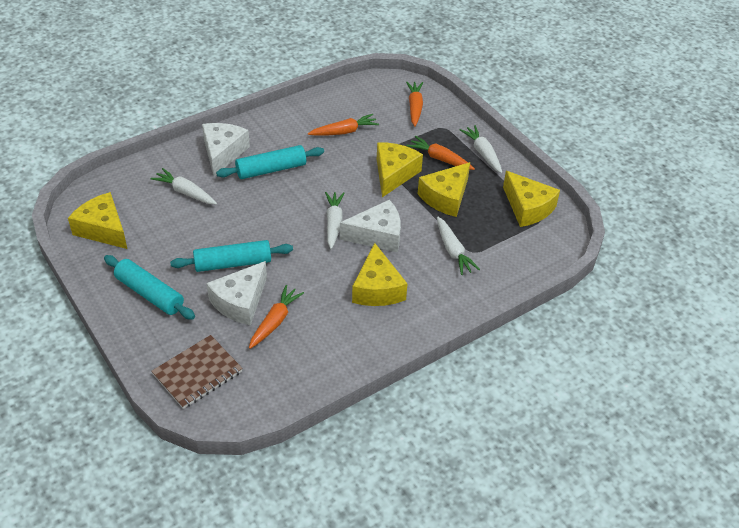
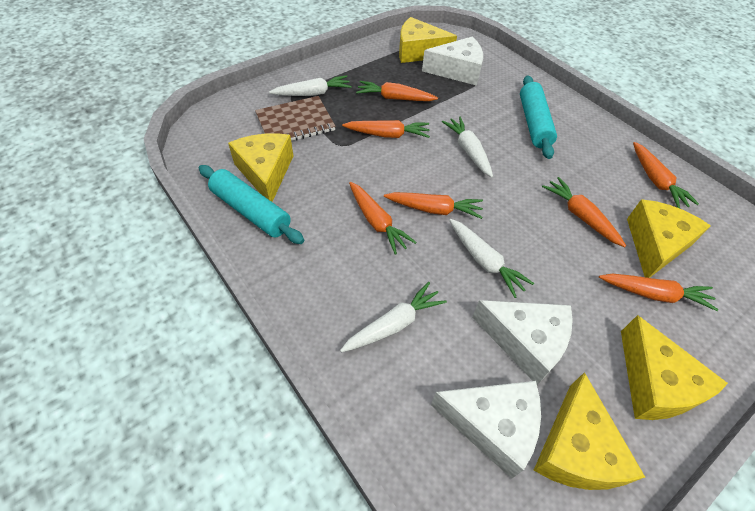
orange carrot: [249,285,304,349] [308,114,379,136] [406,82,423,127] [406,136,475,170] = 4 -> [342,120,430,138] [349,182,416,254] [356,81,438,101] [384,192,483,219] [542,177,626,247] [599,273,718,311] [633,142,699,209] = 7
turquoise rolling pin: [104,255,195,320] [170,240,293,272] [216,145,324,179] = 3 -> [199,165,304,244] [520,75,557,159] = 2

